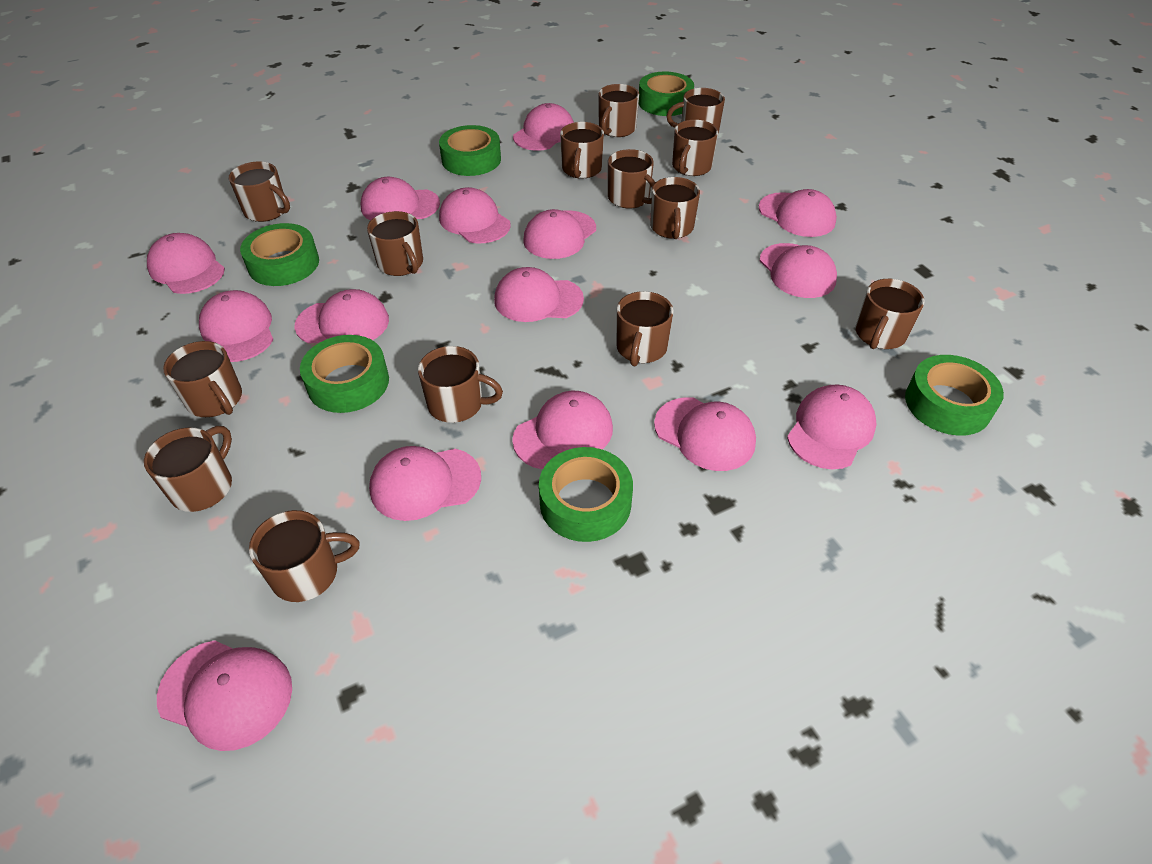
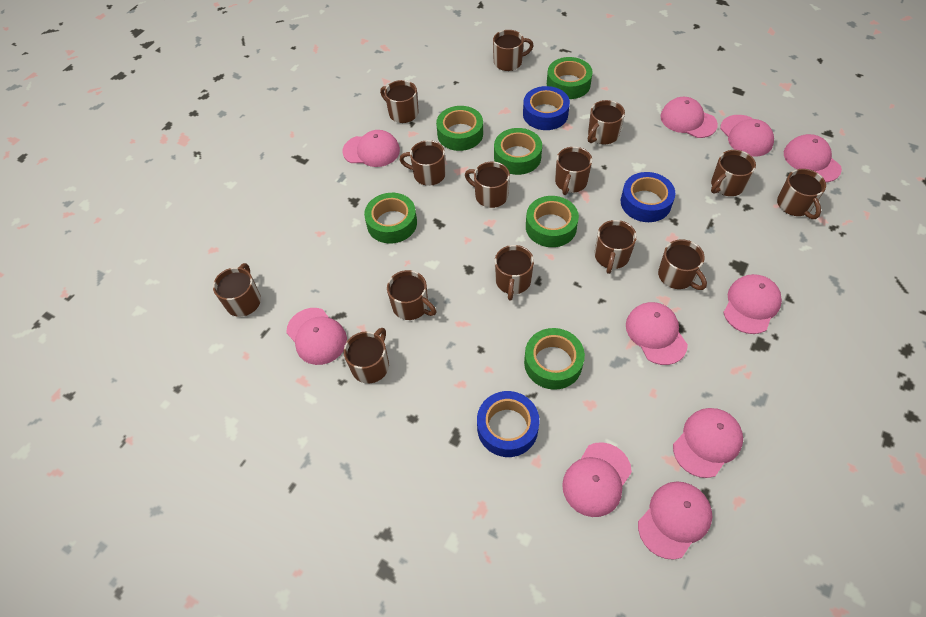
blue tape: none = 0 -> [477,391,539,457] [523,86,570,130] [621,172,675,222] = 3
pink cap: [147,233,225,294] [157,640,292,751] [199,290,274,362] [294,289,389,343] [361,177,440,220] [369,446,481,521] [439,187,511,243] [494,267,584,322] [512,391,613,470] [513,103,574,151] [523,209,596,259] [654,397,756,471] [759,189,837,237] [760,243,837,298] [787,384,877,469] = 15 -> [286,308,347,365] [342,130,400,167] [562,442,632,517] [626,302,688,365] [638,481,712,560] [661,97,718,138] [673,408,743,478] [720,115,774,157] [723,274,782,334] [784,134,842,182] = 10

